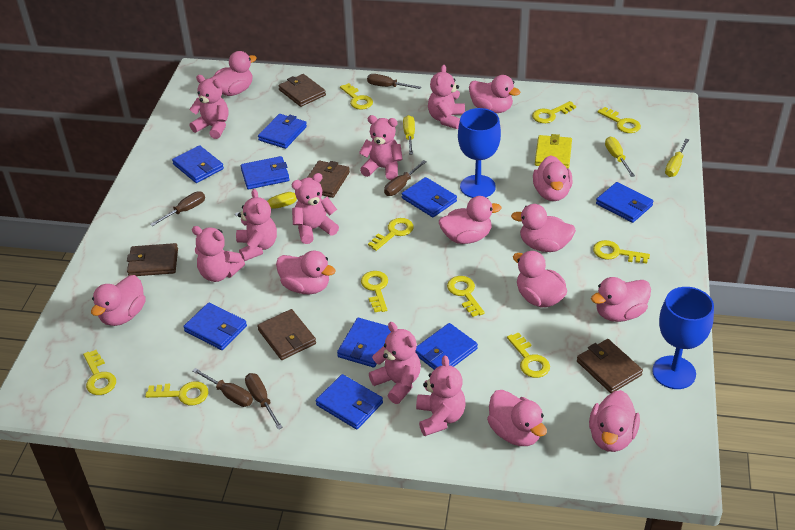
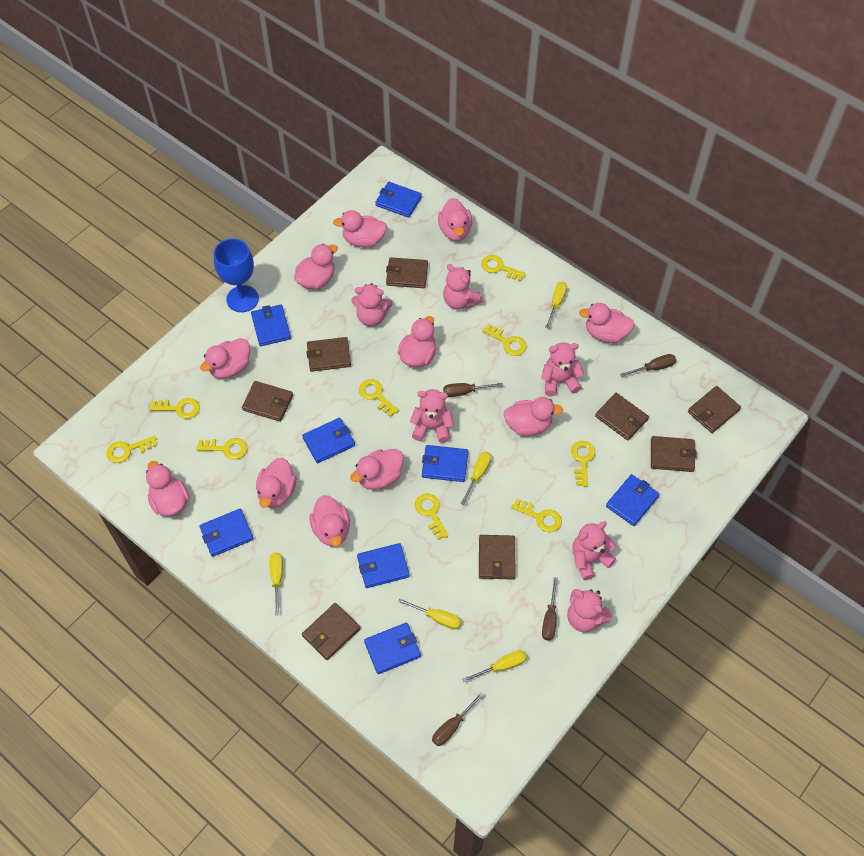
blue goblet: [458,108,501,198] [652,287,714,389] = 2 -> [214,238,259,312] = 1
blue wallet: [172,145,224,183] [183,303,247,350] [241,156,290,189] [258,114,307,149] [316,374,383,429] [337,318,391,368] [402,177,457,217] [415,323,478,370] [596,182,654,223] = 9 -> [199,509,254,557] [251,305,291,346] [302,418,355,463] [357,543,410,588] [364,623,421,674] [375,182,422,218] [422,445,468,482] [606,474,660,526] = 8
brown screwdriver: [150,191,205,226] [192,368,253,407] [245,373,283,430] [367,74,421,89] [384,160,427,196] = 5 -> [432,693,484,746] [443,383,503,397] [542,577,558,641] [620,354,676,377] = 4
brown wallet: [127,243,178,276] [257,309,316,360] [278,74,326,107] [307,160,350,198] [577,339,643,393] = 5 -> [242,381,293,422] [302,603,361,660] [306,337,351,372] [386,257,428,288] [479,535,515,579] [595,393,649,440] [651,436,697,472] [688,386,741,433] = 8
pink teddy bear: [189,75,228,139] [192,226,245,282] [236,189,277,261] [292,173,339,244] [359,115,403,180] [369,322,421,404] [416,355,466,436] [428,65,465,129] = 8 -> [351,283,393,327] [410,389,454,443] [443,264,483,310] [541,342,584,396] [567,589,612,632] [572,521,616,580] = 6
yellow key: [83,350,116,395] [145,381,209,405] [340,83,373,110] [361,271,388,312] [368,218,414,251] [447,276,485,317] [507,332,550,378] [532,101,576,123] [593,240,650,264] [597,107,641,133] = 10 -> [106,436,157,463] [150,398,200,419] [196,438,247,460] [359,379,399,417] [415,494,449,540] [481,255,526,281] [483,324,527,356] [511,499,562,532] [571,441,595,487] = 9
yellow screwdriver: [235,192,297,216] [403,115,415,155] [605,137,635,177] [665,139,689,177] = 4 -> [270,553,283,615] [398,598,461,629] [461,452,491,505] [462,650,527,682] [545,282,567,329] = 5
yellow wallet: [535,134,572,169] = 1 -> none = 0

